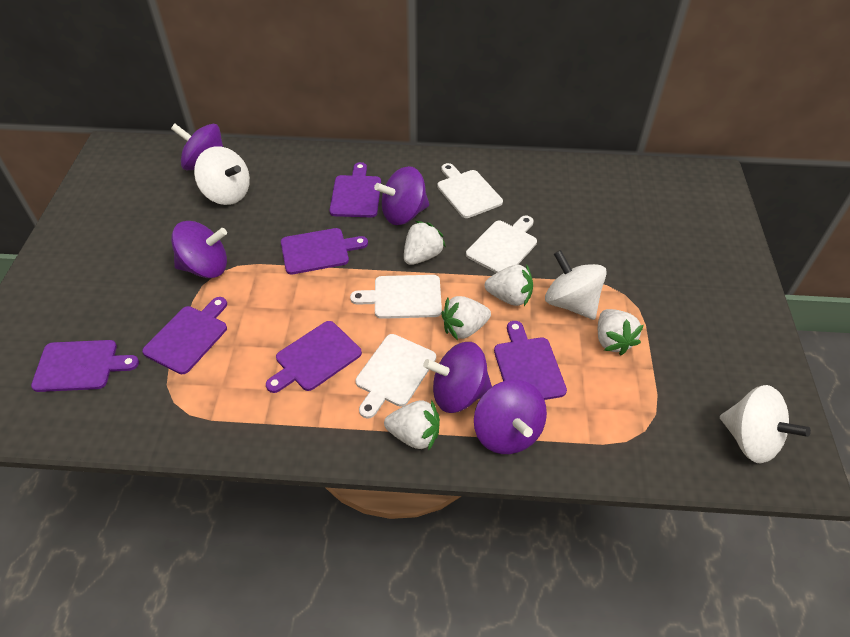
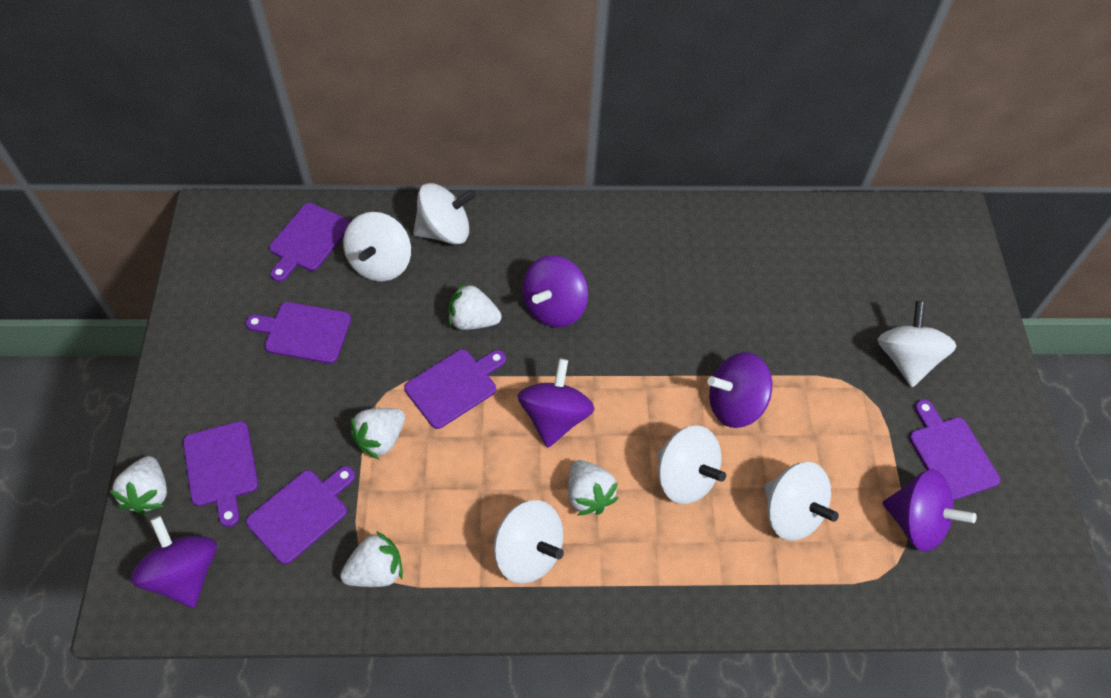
white cutting board: [350,275,442,319] [355,334,436,418] [437,163,503,218] [466,216,537,273] = 4 -> none = 0
white spinning top: [194,146,250,205] [545,250,607,320] [720,385,811,464] = 3 -> [343,212,411,282] [413,183,476,245] [494,500,564,584] [657,425,726,504] [764,462,839,541] [878,301,957,387] = 6

